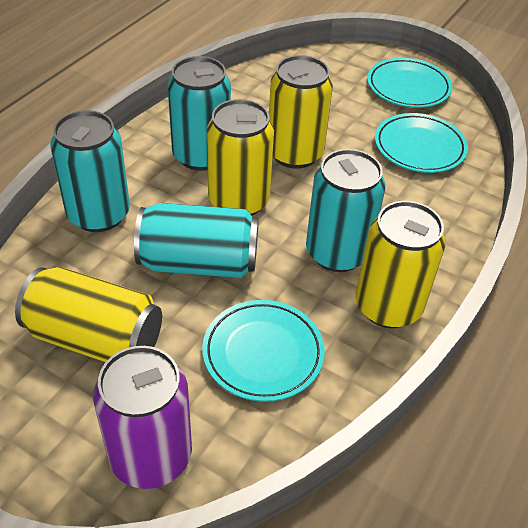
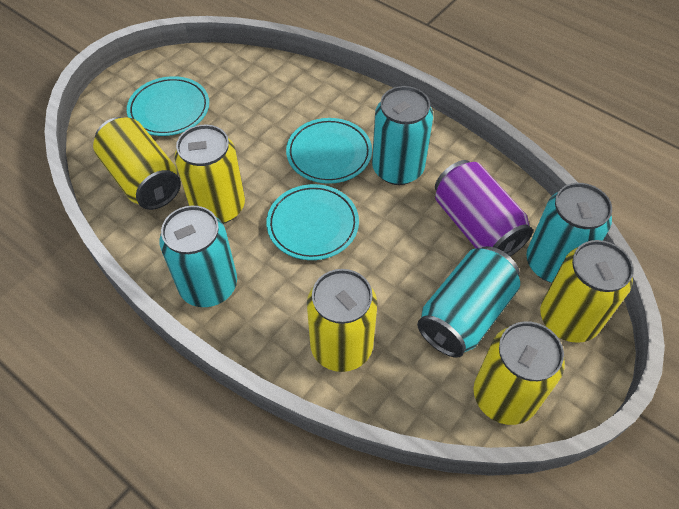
yellow can: [15,267,162,362] [207,99,274,215] [269,55,333,169] [355,201,446,328] = 4 -> [93,117,181,210] [174,125,245,224] [307,269,377,372] [473,321,565,425] [540,240,634,343] = 5

